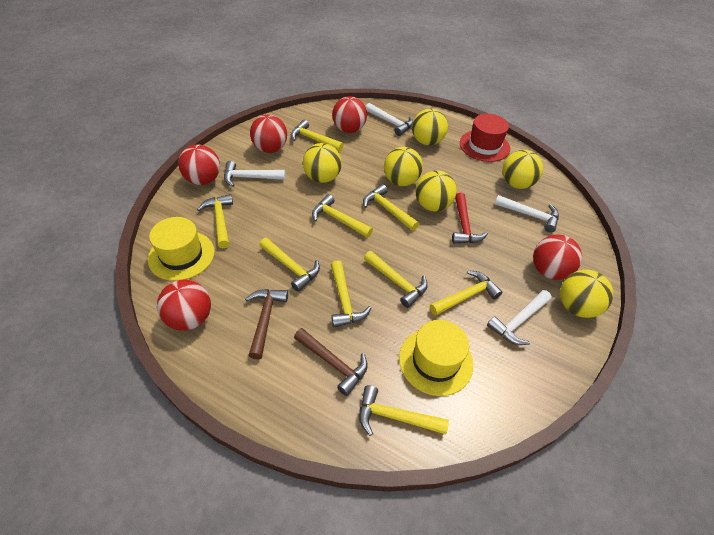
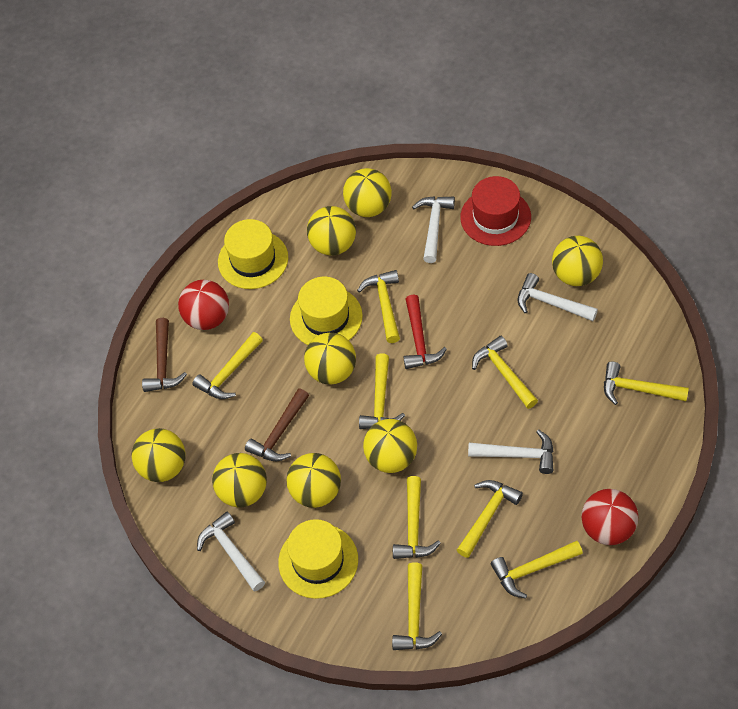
red ball: [157,280,211,331] [178,145,220,185] [250,115,287,153] [332,96,367,133] [533,235,582,280] = 5 -> [178,280,229,330] [581,489,638,545] = 2
yellow ball: [303,143,342,183] [384,147,423,186] [412,109,448,146] [416,170,457,211] [502,150,543,189] [560,270,613,318] = 6 -> [131,428,186,482] [212,453,267,508] [287,453,341,508] [304,333,356,385] [307,206,356,256] [343,168,392,217] [363,419,417,473] [552,236,603,286] = 8
yellow hat: [148,217,214,281] [399,320,473,396] = 2 -> [218,219,288,289] [278,519,358,599] [290,277,363,345] = 3

